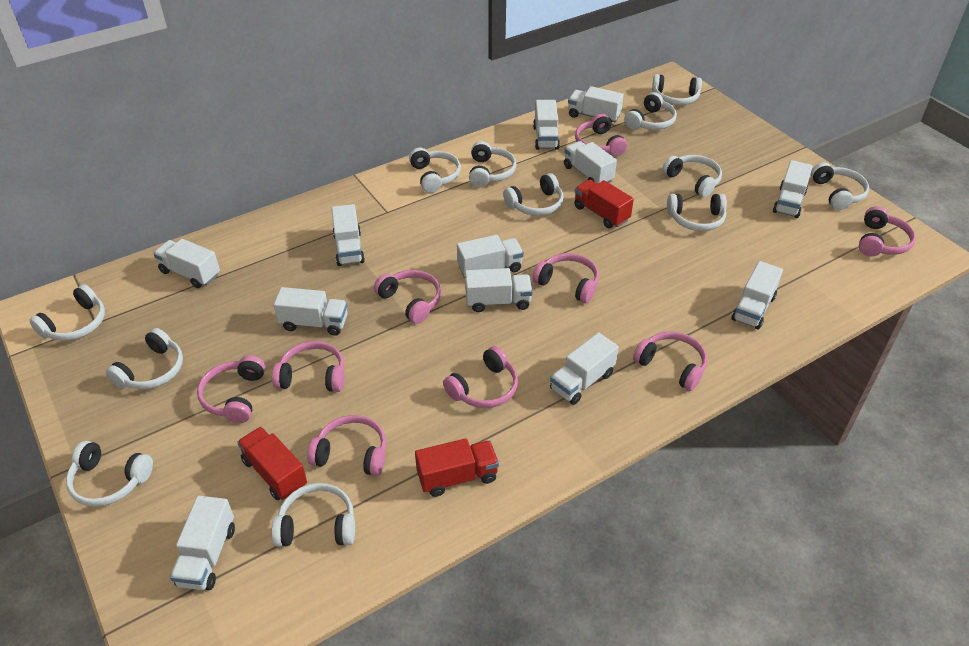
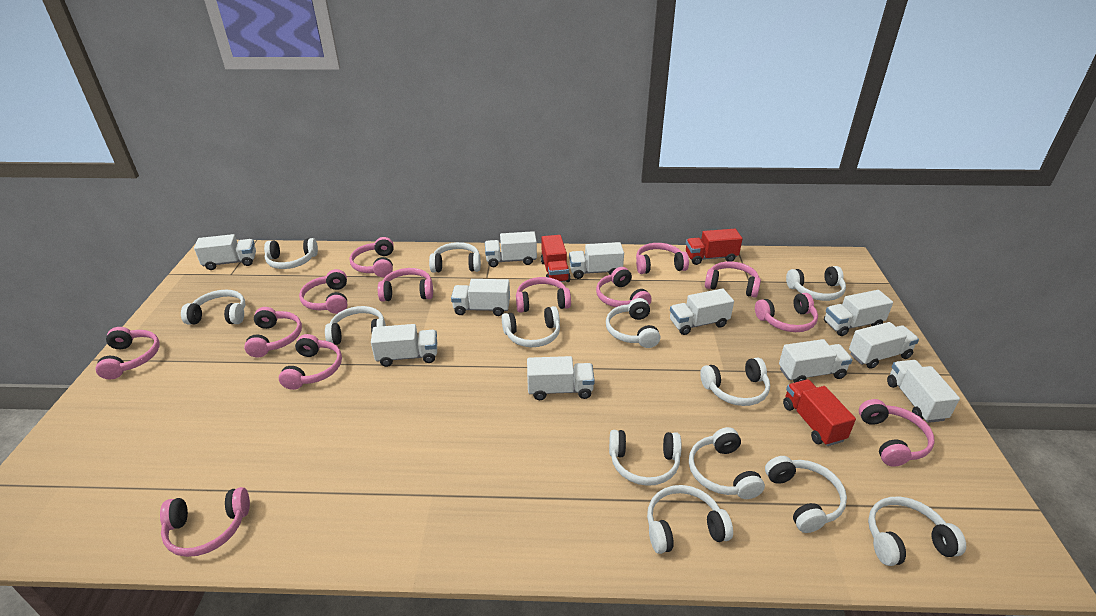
pink headphones: [197,355,265,423] [272,341,344,392] [307,415,386,476] [374,270,441,324] [443,346,518,408] [533,253,599,303] [575,114,627,156] [633,331,707,391] [859,206,916,256] = 9 -> [95,327,160,380] [160,487,250,557] [244,307,302,357] [279,334,342,390] [299,269,347,314] [350,237,394,277] [378,268,433,301] [516,277,571,313] [596,267,652,307] [636,243,689,274] [705,261,761,298] [755,293,818,332] [859,399,935,467] = 13
white headphones: [29,284,105,341] [66,441,153,507] [106,328,183,389] [271,483,355,547] [409,148,461,193] [469,141,516,187] [503,173,564,216] [624,92,677,130] [652,74,702,105] [662,155,722,197] [667,194,727,231] [811,162,869,210] = 12 -> [181,290,245,325] [264,238,318,269] [325,306,386,345] [429,242,481,273] [502,306,560,347] [606,298,660,348] [609,430,682,486] [647,485,733,554] [689,427,765,499] [700,358,770,406] [765,456,847,533] [786,266,846,301] [868,497,966,566] = 13
white truck: [153,239,220,288] [170,496,235,590] [274,287,348,336] [331,204,365,266] [457,235,524,278] [465,268,533,312] [533,100,560,150] [550,332,619,405] [564,141,617,184] [568,86,624,123] [732,261,783,329] [773,160,813,218] = 12 -> [194,234,256,270] [371,324,437,367] [451,279,510,316] [485,231,537,267] [527,356,595,400] [569,242,624,279] [670,289,734,335] [779,339,852,383] [824,290,893,336] [849,322,919,369] [887,360,960,423] = 11

